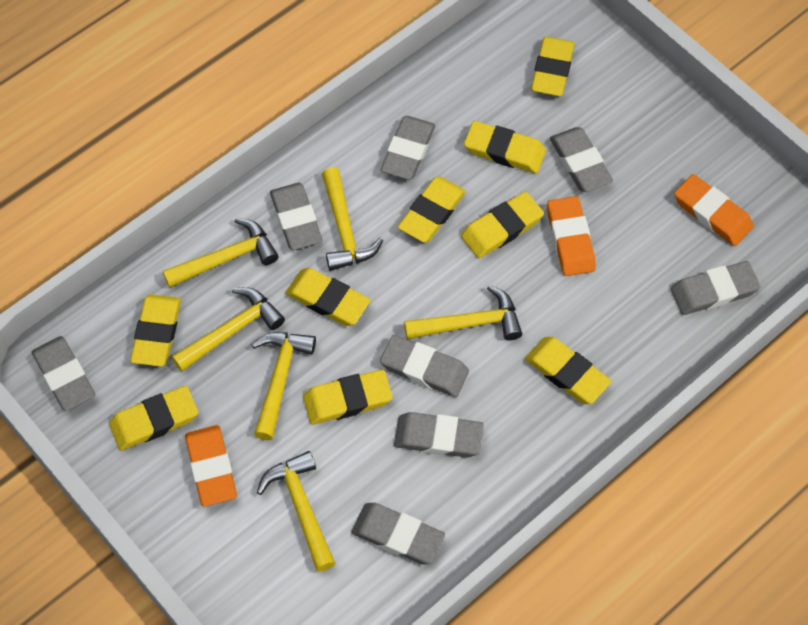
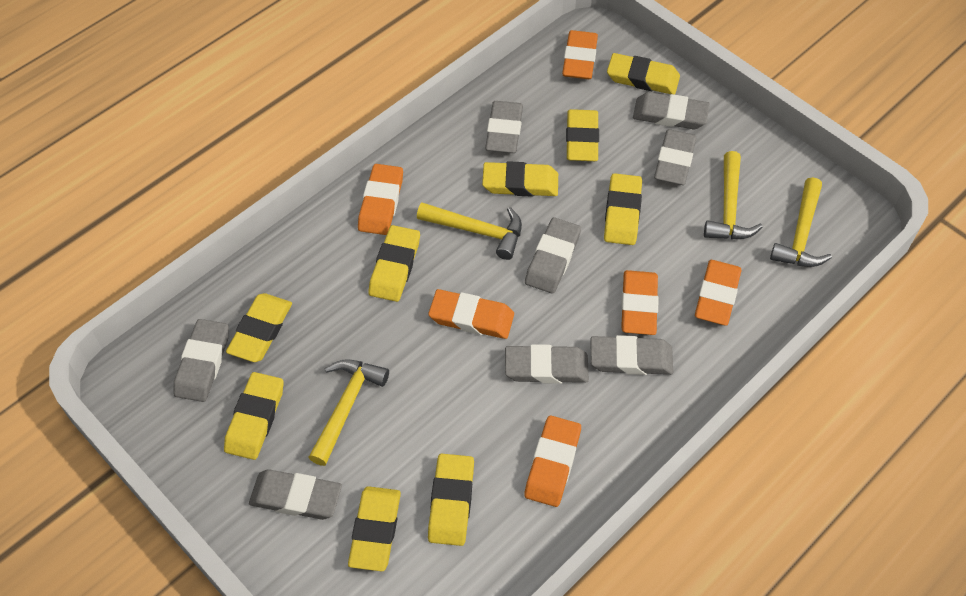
orange eraser: [185,425,237,506] [547,196,596,276] [674,174,754,246] = 3 -> [358,164,403,235] [428,289,514,339] [524,415,581,507] [562,30,598,79] [621,270,659,335] [695,260,742,326] = 6
yellow hammer: [163,218,278,288] [172,287,285,372] [252,332,316,440] [257,451,335,572] [322,168,383,271] [404,285,522,340] = 6 -> [308,359,389,466] [417,203,522,260] [704,151,763,240] [770,177,832,267] = 4

